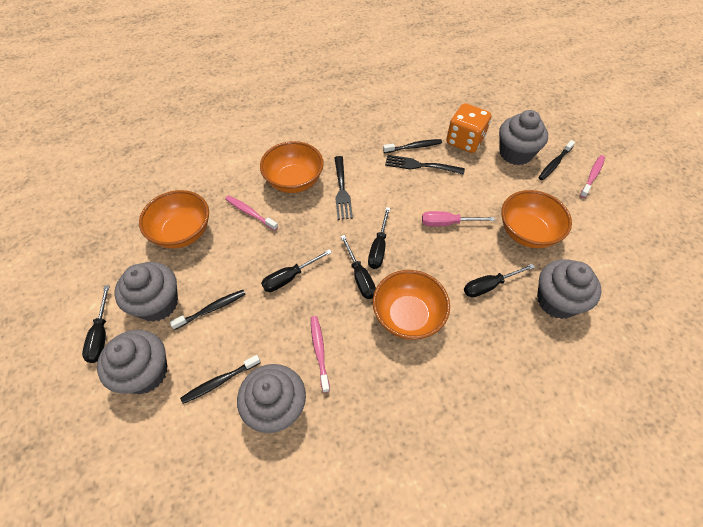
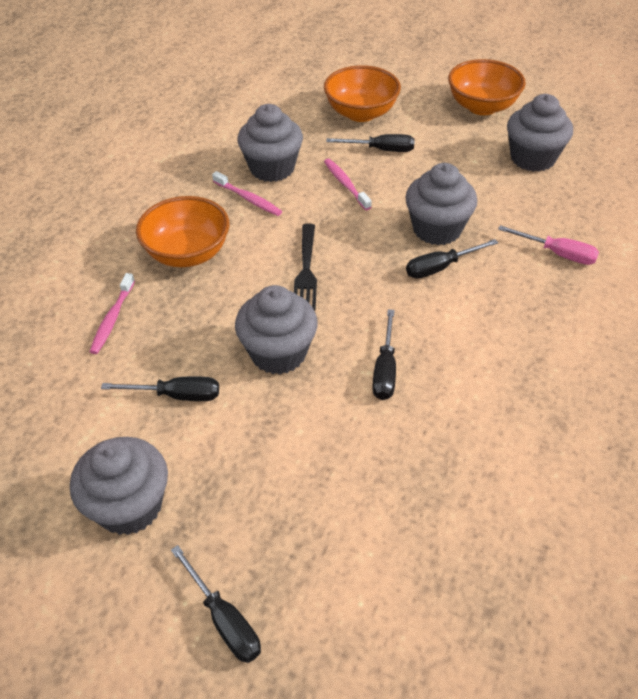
black fork: [334,156,353,220] [385,155,465,175] = 2 -> [294,224,317,311] = 1
black toothbrush: [170,290,246,330] [180,355,261,404] [383,139,442,153] [538,140,575,180] = 4 -> none = 0
orange bowl: [139,190,209,248] [260,141,324,193] [373,270,450,340] [502,190,572,248] = 4 -> [136,196,229,267] [324,65,401,122] [448,59,526,115] = 3
orange dice: [446,103,491,153] = 1 -> none = 0

